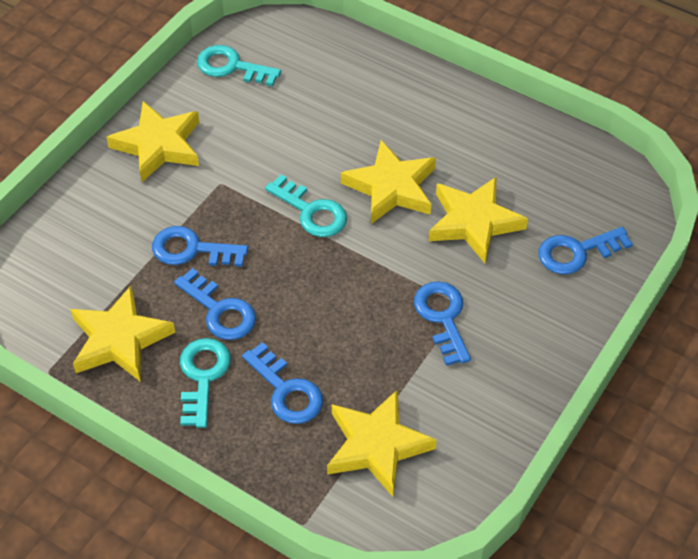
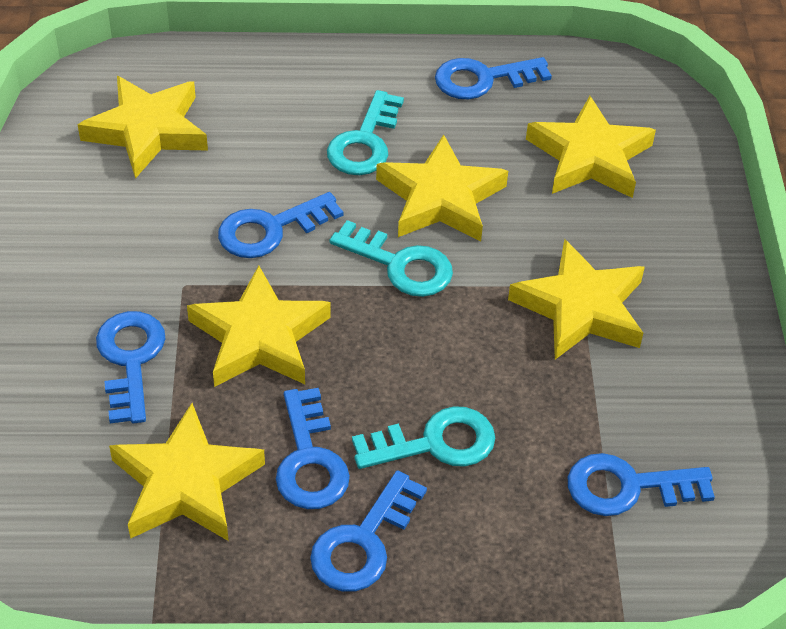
blue key: [152,226,248,267] [174,268,256,340] [242,342,323,424] [414,281,471,366] [538,227,633,275] = 5 -> [96,311,165,423] [218,192,343,258] [276,388,350,509] [310,470,427,592] [435,57,552,99] [568,453,715,516] = 6
yellow star: [70,286,175,382] [106,101,199,182] [327,389,437,497] [341,140,436,224] [428,177,528,263] = 5 -> [78,76,208,179] [109,403,265,541] [187,265,331,387] [376,134,508,242] [508,239,645,360] [526,96,656,198] = 6

